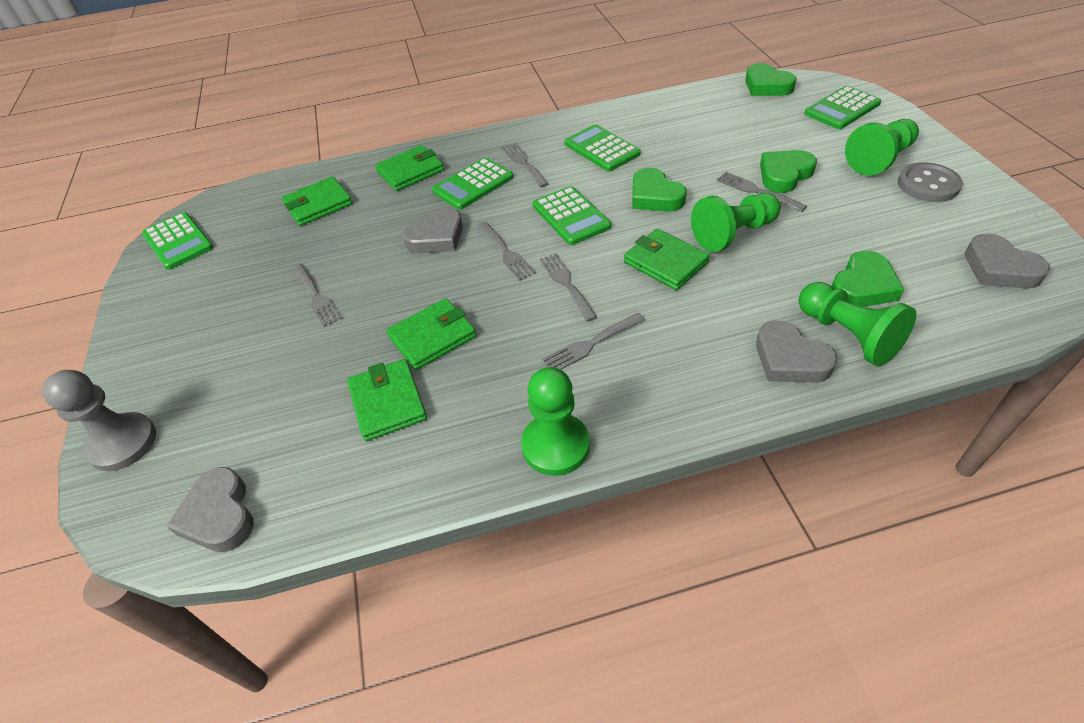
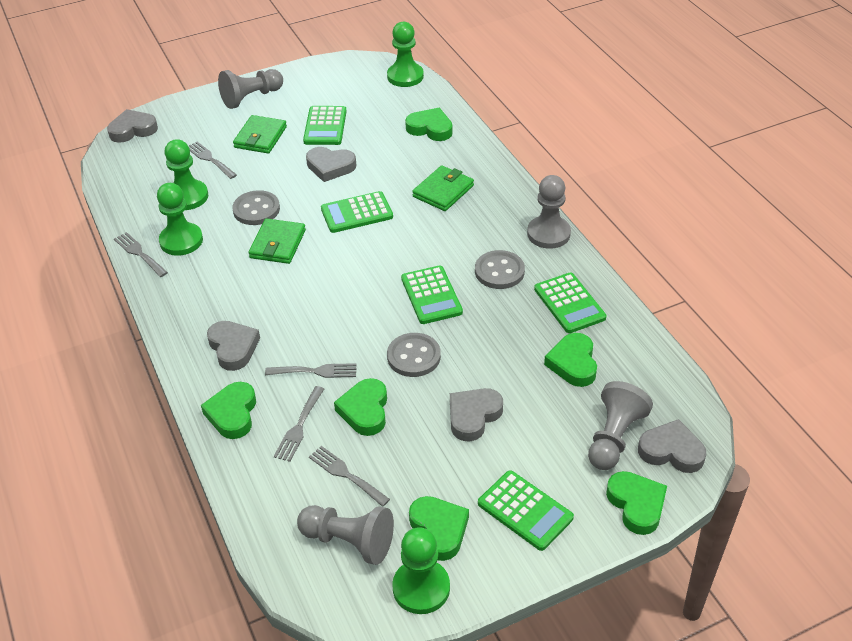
green heart: [633,168,687,212] [745,63,796,96] [760,150,817,193] [832,251,904,307] = 4 -> [201,382,256,439] [334,378,387,436] [405,108,453,141] [409,496,469,561] [544,333,597,387] [606,471,667,535] = 6
green wallet: [281,176,353,226] [347,359,427,441] [375,145,444,191] [387,298,477,370] [624,228,710,290] = 5 -> [233,115,287,154] [248,218,306,264] [412,165,474,211] = 3
grey button: [898,162,963,202] = 1 -> [232,190,280,225] [387,333,441,377] [475,250,525,289] = 3
grey fork: [292,263,342,327] [477,221,536,280] [502,142,548,187] [540,253,597,322] [543,313,645,370] [717,172,807,212] = 6 -> [114,232,168,277] [189,142,237,179] [265,363,357,378] [274,386,324,462] [309,446,390,507] = 5
grey heart: [166,467,254,552] [403,207,463,253] [756,320,837,383] [965,234,1050,288] = 4 -> [107,109,158,143] [207,321,260,371] [306,147,356,182] [450,388,503,442] [638,419,706,473] = 5
grey pawn: [42,370,156,471] = 1 -> [218,69,283,109] [297,505,394,565] [527,175,571,249] [588,381,653,470] = 4

